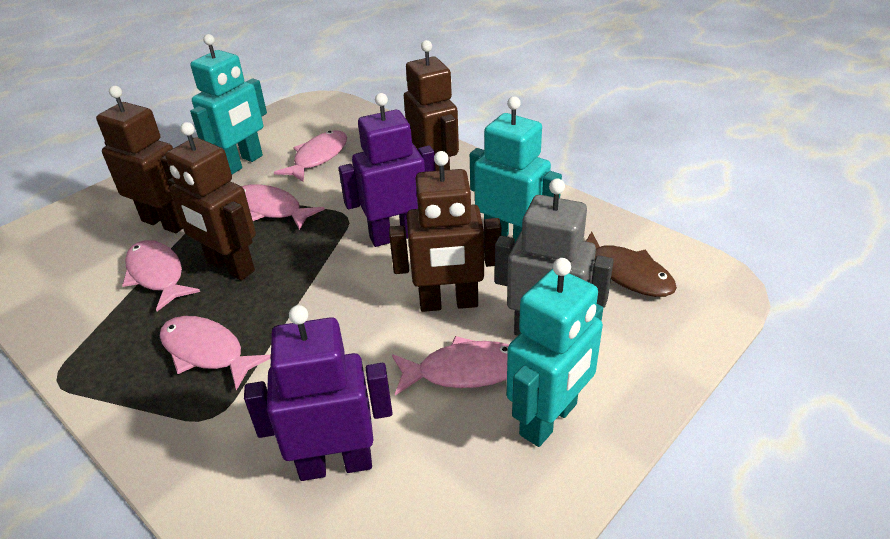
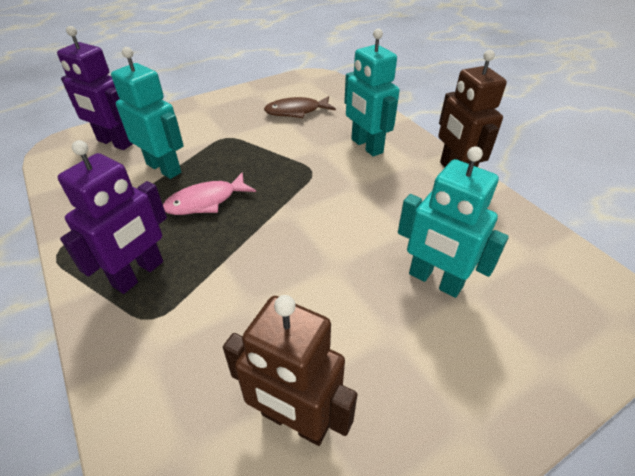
brown robot: [96,86,183,233] [165,122,256,280] [389,151,501,312] [404,40,459,171] = 4 -> [223,295,357,446] [438,50,507,167] = 2
grey robot: [495,179,614,336] = 1 -> none = 0
pink fish: [122,240,200,311] [160,316,271,391] [242,184,325,230] [274,130,347,182] [392,336,509,396] = 5 -> [163,172,256,215] = 1

